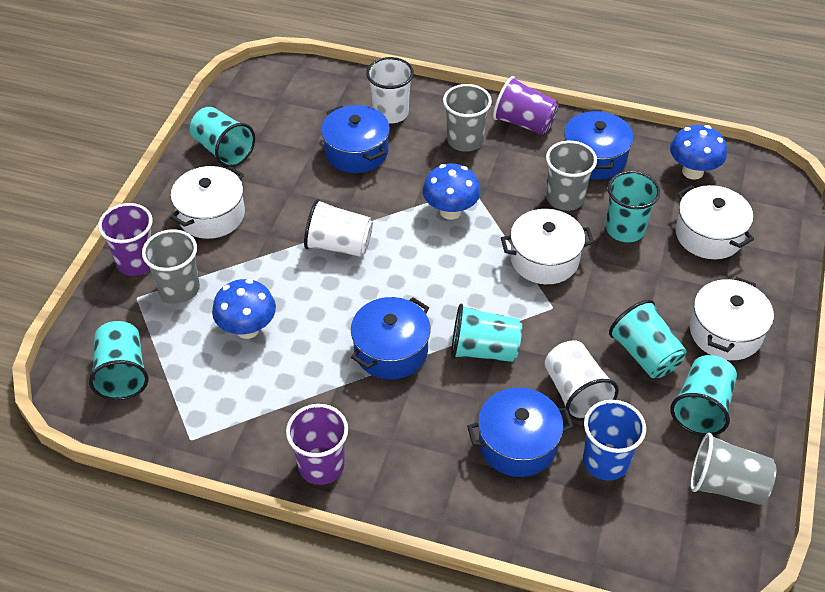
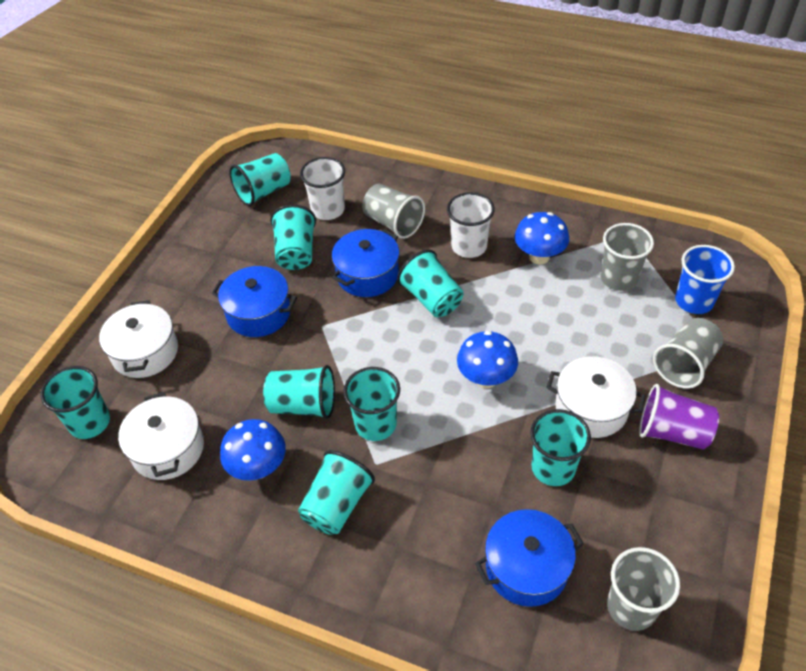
blue pot: [321,105,390,173] [351,297,431,379] [467,387,573,477] [564,110,634,180] = 4 -> [211,266,297,337] [332,229,400,297] [475,509,584,607] = 3
purple cup: [98,203,153,276] [286,404,348,485] [493,76,558,135] = 3 -> [639,384,719,450] = 1
turquoise cup: [89,321,149,400] [190,107,255,167] [451,304,522,362] [606,171,660,242] [609,300,687,378] [670,355,737,436] = 6 -> [41,366,110,439] [229,153,291,206] [263,365,335,419] [270,205,316,270] [298,450,375,535] [343,367,400,441] [397,250,464,317] [530,409,591,486] = 8
white cup: [304,199,373,257] [366,57,414,123] [545,340,619,421] = 3 -> [300,157,345,220] [447,192,495,258] = 2
white pot: [170,166,245,239] [501,209,594,284] [675,185,754,259] [690,277,774,360] = 4 -> [99,300,178,378] [118,392,204,480] [546,356,646,438] = 3

